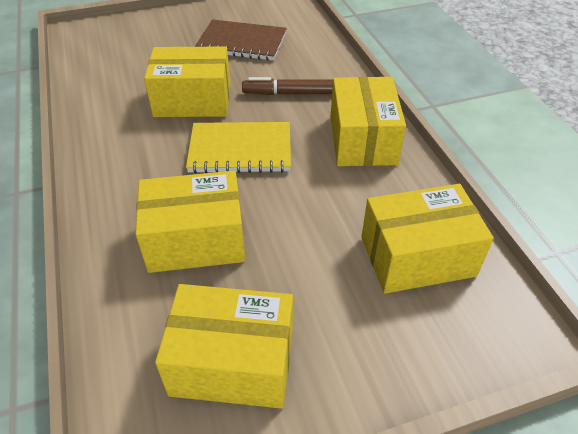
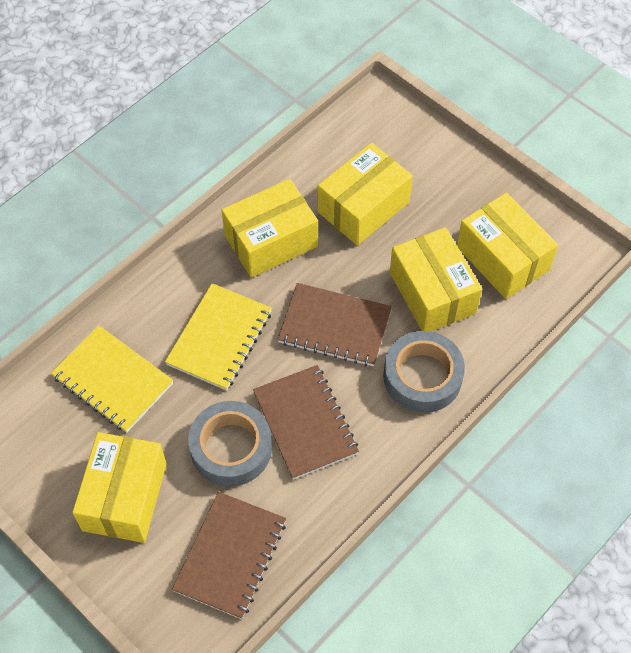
brown marker: [242,77,333,95] = 1 -> none = 0
brown notebook: [195,19,287,61] = 1 -> [172,492,286,619] [253,365,359,480] [277,283,392,366] = 3
grey tape: none = 0 -> [188,401,272,487] [383,331,465,413] = 2
yellow notebook: [186,122,291,173] = 1 -> [51,325,173,433] [165,283,272,391] = 2

